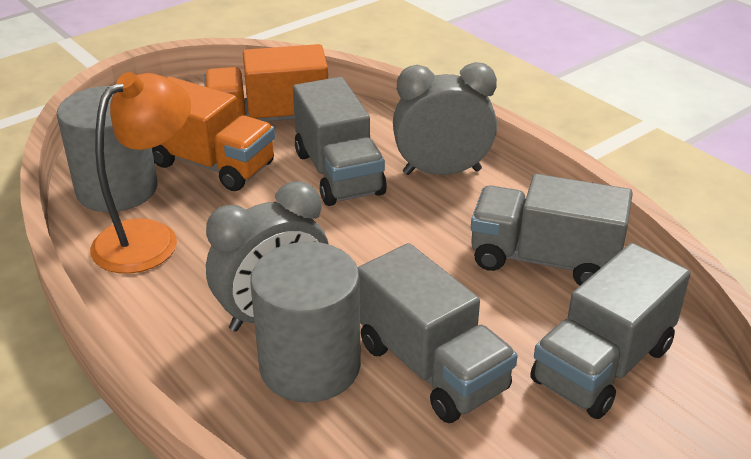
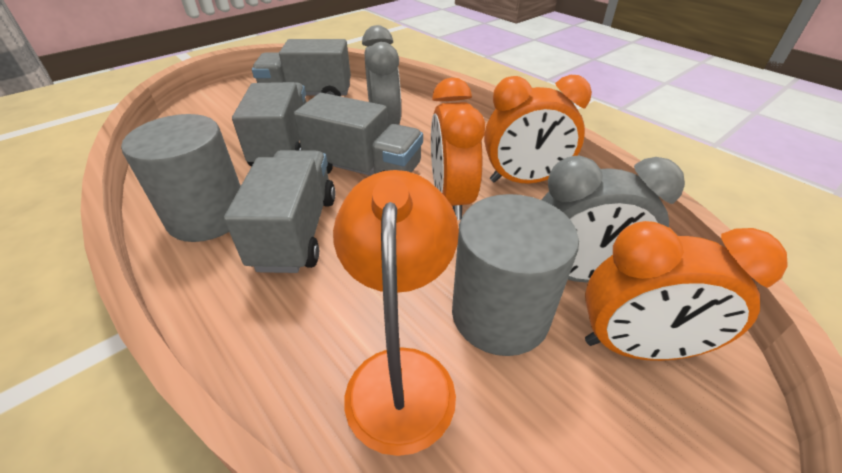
orange clock: none = 0 -> [431,78,485,220] [484,75,592,184] [585,221,788,361] = 3
orange truck: [152,77,275,191] [204,44,328,121] = 2 -> none = 0

